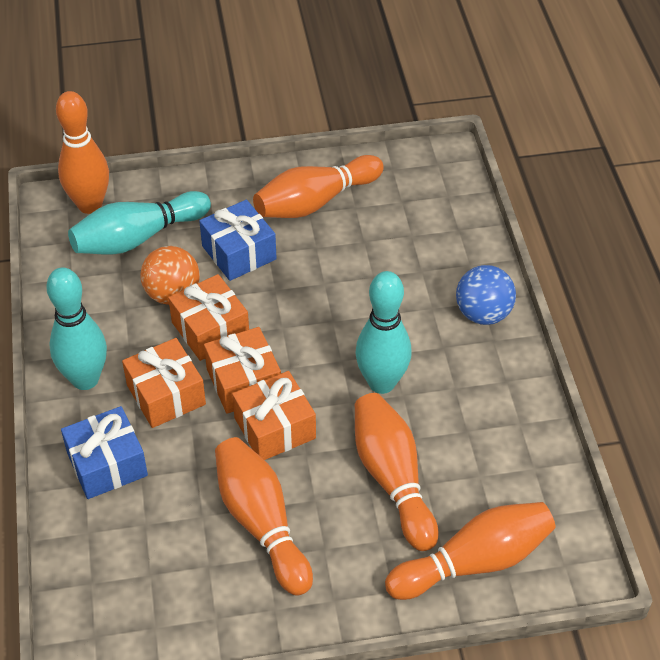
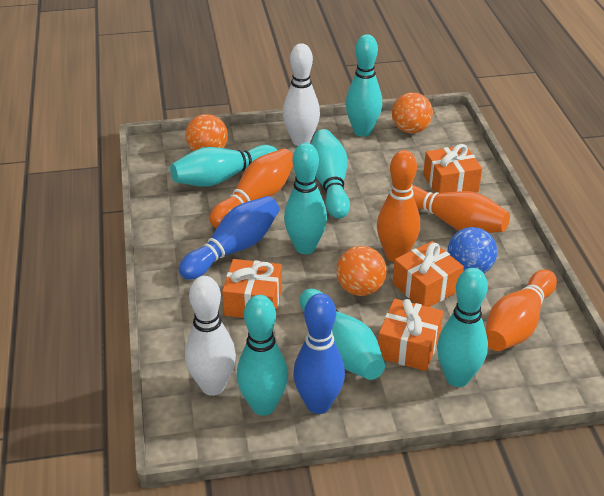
blue bowling pin: none = 0 -> [179,196,279,280] [293,293,345,414] = 2
blue gift: [61,406,148,499] [199,200,277,281] = 2 -> none = 0
orange ball: [140,246,200,305] = 1 -> [186,114,228,151] [336,246,387,296] [392,92,433,133] = 3
orange bowling pin: [56,91,109,214] [215,437,313,596] [253,155,384,218] [355,393,439,551] [385,502,556,600] = 5 -> [209,148,293,228] [377,150,420,262] [412,185,510,233] [486,270,557,351] = 4
turquoise bowling pin: [46,267,107,390] [68,191,211,255] [355,271,412,394] = 3 -> [170,145,277,187] [236,295,288,416] [284,143,327,254] [300,289,385,380] [311,129,350,219] [346,34,382,137] [437,268,488,387] = 7
white bowling pin: none = 0 -> [185,276,236,396] [283,43,320,146] = 2

